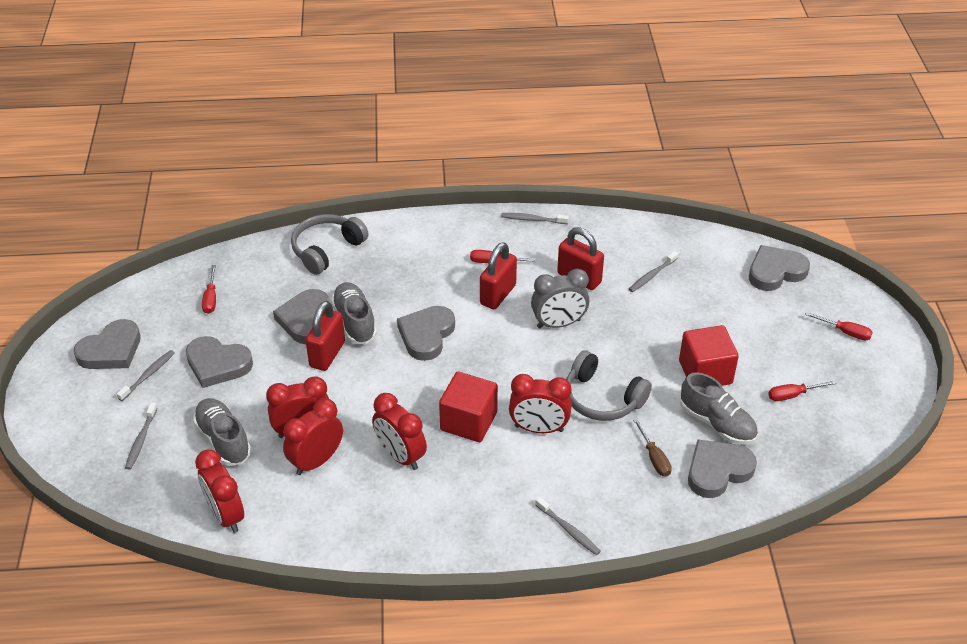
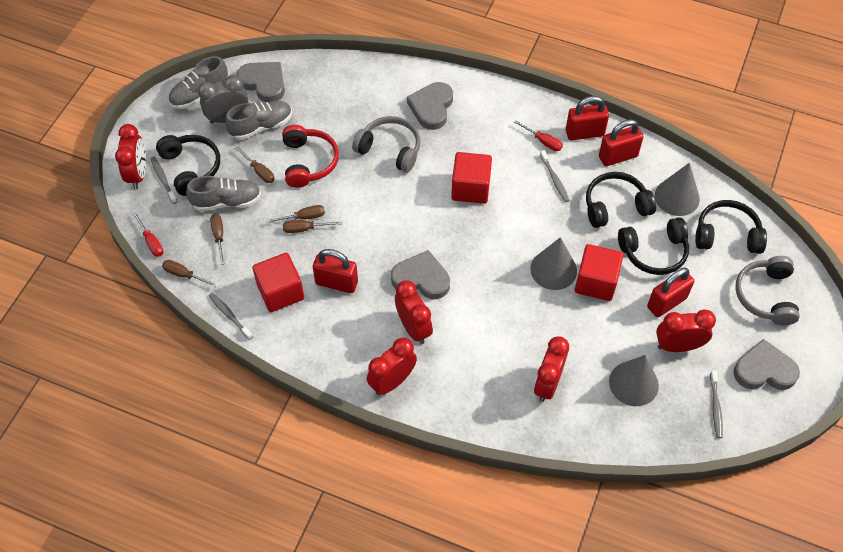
black headphones: none = 0 -> [156,135,220,196] [586,172,656,228] [618,217,689,275] [695,200,767,254] = 4
brown screwdriver: [633,419,672,477] = 1 -> [162,260,217,287] [210,214,225,265] [235,146,275,183] [266,205,325,223] [283,220,342,233] = 5
grey cone: none = 0 -> [530,237,577,290] [609,355,659,406] [655,162,700,216] = 3
grey heart: [74,319,141,369] [186,336,253,388] [273,289,329,344] [397,306,455,361] [688,439,757,498] [749,245,810,291] = 6 -> [237,62,285,102] [391,250,450,299] [407,82,453,130] [733,339,800,390] = 4
grey toothbrush: [117,350,175,401] [125,402,158,470] [501,213,569,224] [535,497,601,555] [629,251,678,292] = 5 -> [150,156,177,204] [209,293,253,340] [540,150,570,202] [710,371,723,438] = 4
red cube: [439,372,498,442] [679,325,739,386] = 2 -> [252,253,304,312] [451,152,492,204] [575,244,623,301] = 3
red headphones: none = 0 -> [282,125,339,188] = 1
red padlock: [305,301,345,371] [480,242,517,309] [557,227,604,290] = 3 -> [313,249,358,293] [566,96,609,140] [599,119,643,166] [647,267,694,317] = 4
red screwdriver: [202,265,216,314] [470,250,534,263] [768,380,837,401] [805,312,873,341] = 4 -> [132,212,163,257] [514,120,563,151] = 2

